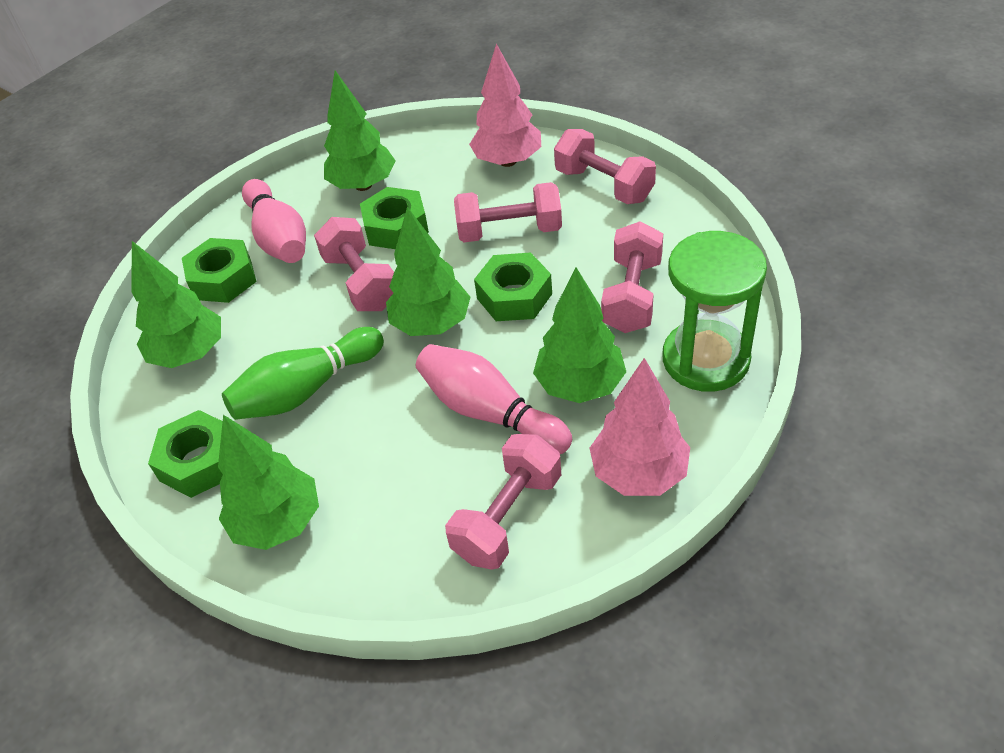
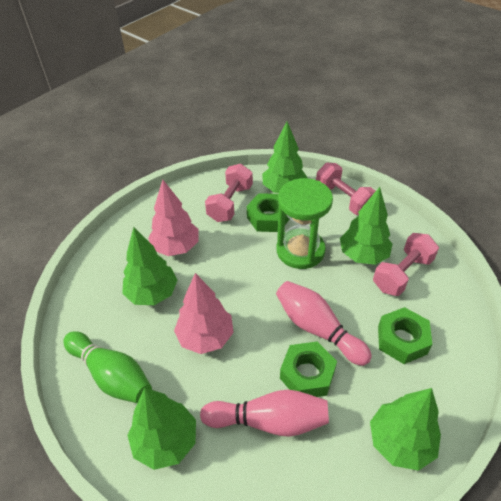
green nut: [148,410,223,498] [182,238,257,303] [360,187,429,249] [474,253,552,321] = 4 -> [247,193,290,232] [280,342,337,397] [378,307,432,364] = 3
pink dumbbell: [314,217,394,311] [445,434,561,570] [454,182,562,242] [554,129,656,204] [601,221,663,333] = 5 -> [205,164,253,222] [316,163,376,215] [373,233,439,296] = 3

